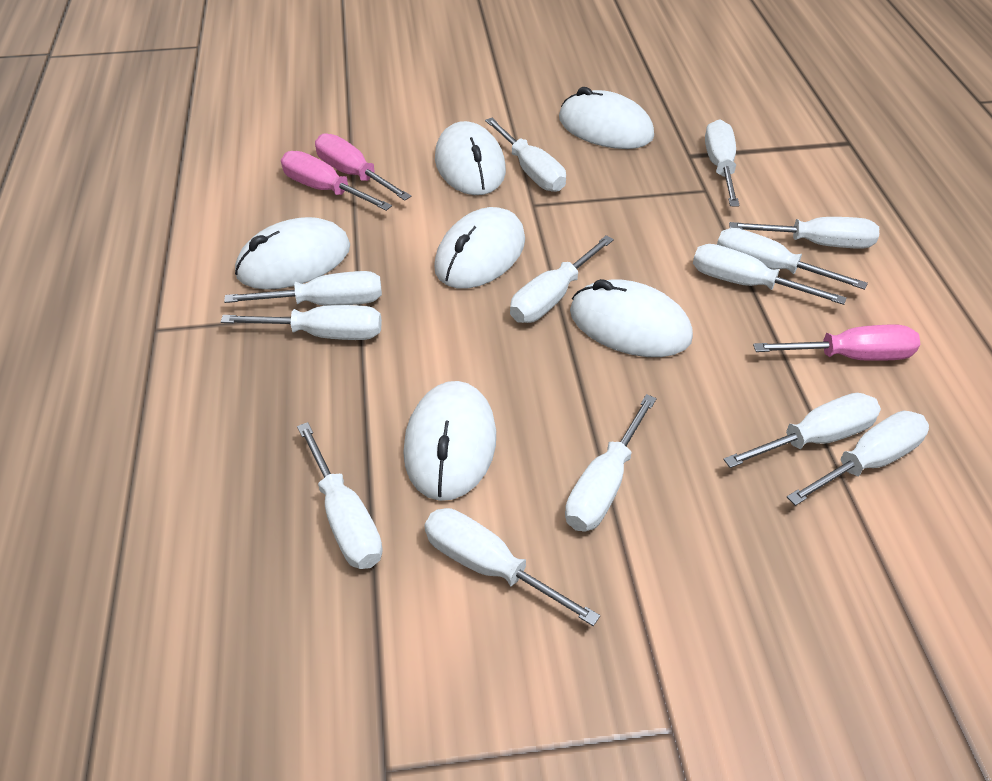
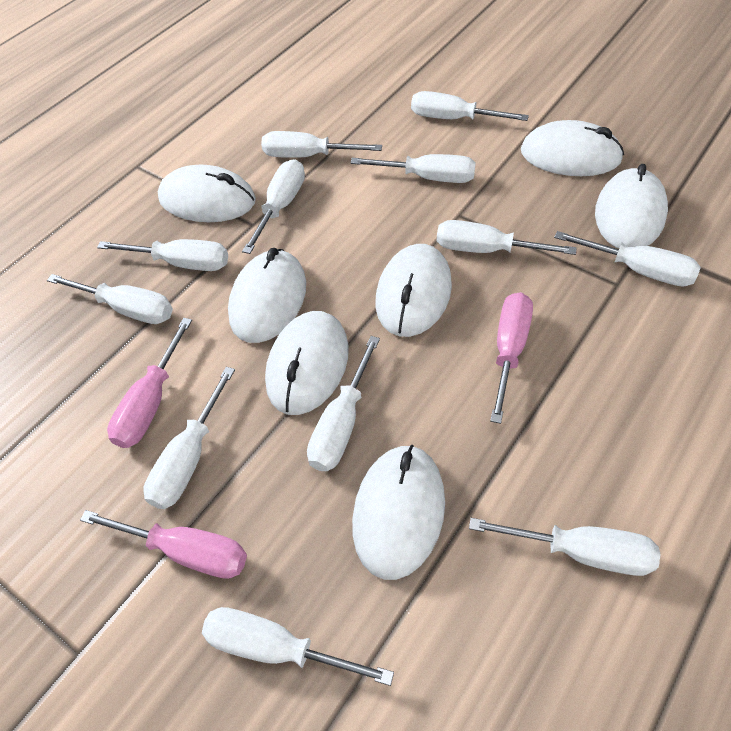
white mouse: [235,217,350,290] [403,381,496,501] [434,207,525,289] [435,121,506,195] [559,87,654,149] [570,279,693,357] = 6 -> [158,165,256,222] [228,248,306,343] [265,311,349,415] [352,445,445,580] [376,244,452,337] [521,120,624,176] [595,164,668,248] = 7
white screwdriver: [221,305,382,340] [224,271,382,306] [297,422,383,569] [425,508,600,626] [485,118,566,192] [510,235,614,323] [565,394,657,531] [693,244,847,305] [705,119,740,206] [717,228,868,290] [723,393,881,468] [729,217,879,249] [787,411,929,506] = 13 -> [47,274,173,324] [97,239,228,271] [143,367,235,509] [202,607,394,686] [242,159,305,254] [261,131,382,158] [307,336,380,471] [350,154,476,183] [411,91,529,121] [437,220,577,255] [469,518,660,576] [554,231,700,287] = 12

